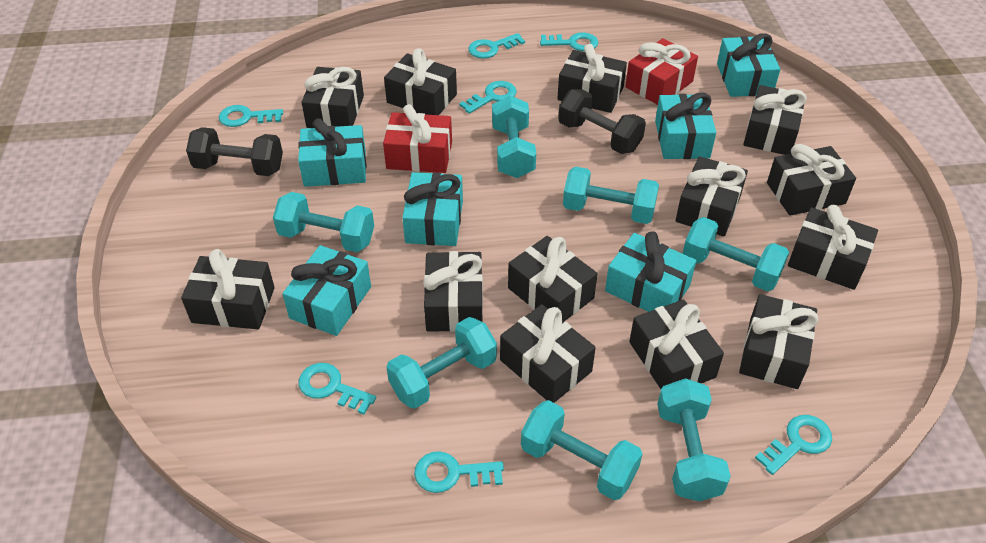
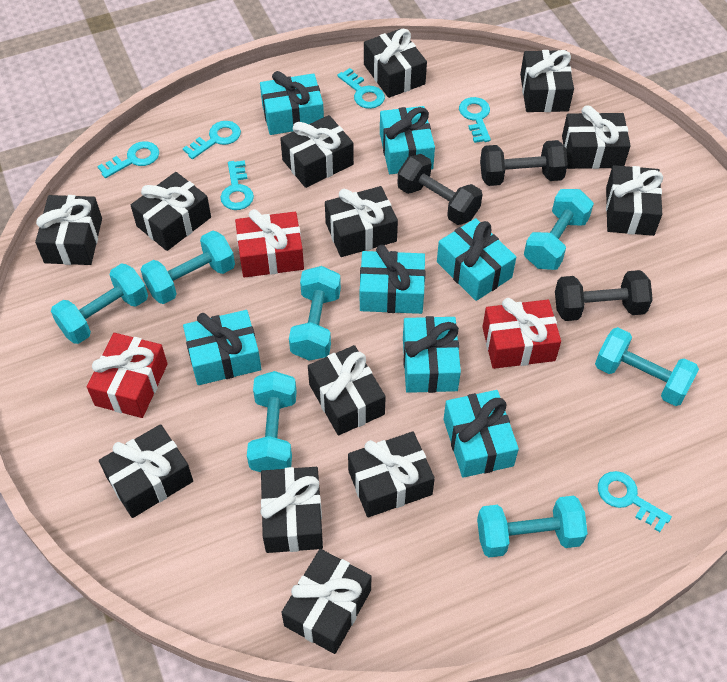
black dumbbell: [186,127,283,176] [558,89,646,154] = 2 -> [397,154,483,225] [480,140,568,186] [555,270,653,321] = 3
red gift: [383,104,452,173] [625,38,698,105] = 2 -> [87,333,167,418] [235,209,304,278] [482,298,561,369] = 3
turquoise gift: [283,245,371,336] [298,118,366,187] [402,172,463,246] [605,231,696,312] [655,93,716,159] [717,33,780,97] = 6 -> [183,310,261,385] [260,71,324,135] [360,245,426,314] [380,106,435,174] [403,316,461,393] [437,218,516,301] [444,390,519,478] = 7
turquoise key: [219,105,283,127] [299,363,376,415] [414,451,504,493] [459,81,517,114] [468,33,525,59] [540,32,598,51] [755,415,832,475] = 7 -> [97,141,159,178] [183,121,241,159] [220,160,254,210] [337,68,385,109] [459,97,491,143] [598,471,672,532] = 6

